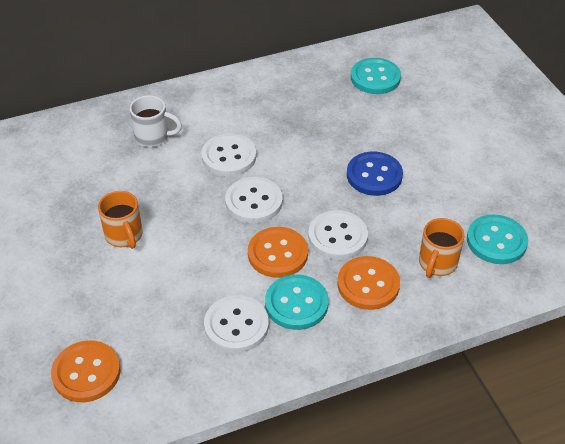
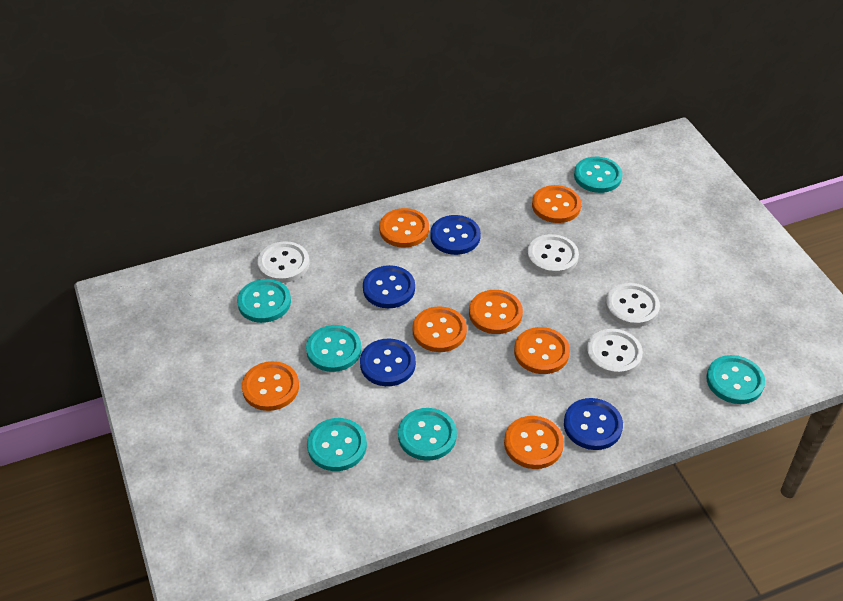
blue button: [347,152,403,196] = 1 -> [360,339,416,386] [363,265,415,308] [430,215,481,255] [564,398,623,450] = 4
orange button: [51,340,121,402] [248,227,308,278] [337,256,400,310] = 3 -> [242,361,299,411] [379,208,429,248] [412,306,467,352] [469,290,523,334] [504,416,564,469] [514,327,570,374] [532,185,581,223] = 7
orange mug: [98,191,143,249] [419,218,465,278] = 2 -> none = 0
turquoise button: [265,274,329,330] [351,58,401,94] [467,214,528,264] = 3 -> [237,279,291,323] [306,325,362,372] [307,418,367,471] [398,408,457,461] [574,157,622,193] [706,355,765,404] = 6
white mug: [130,95,182,147] = 1 -> none = 0

